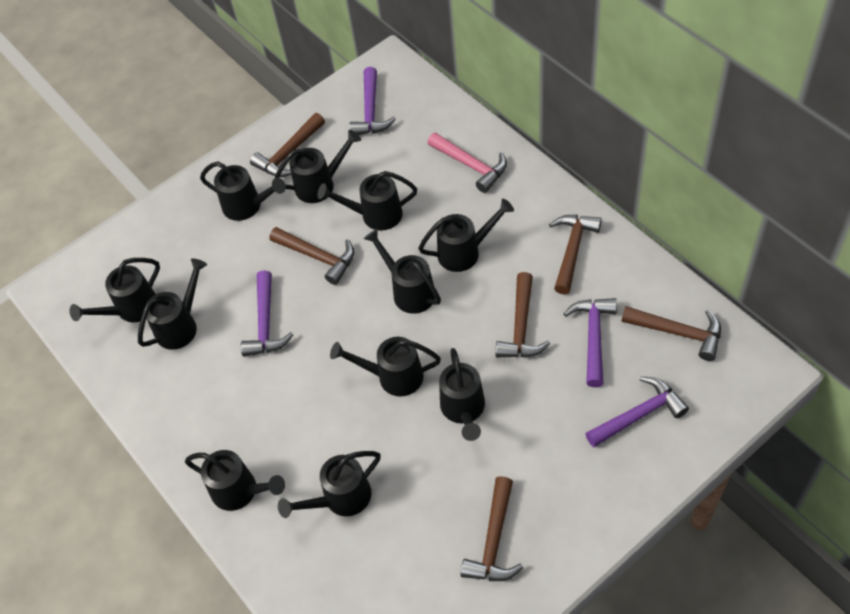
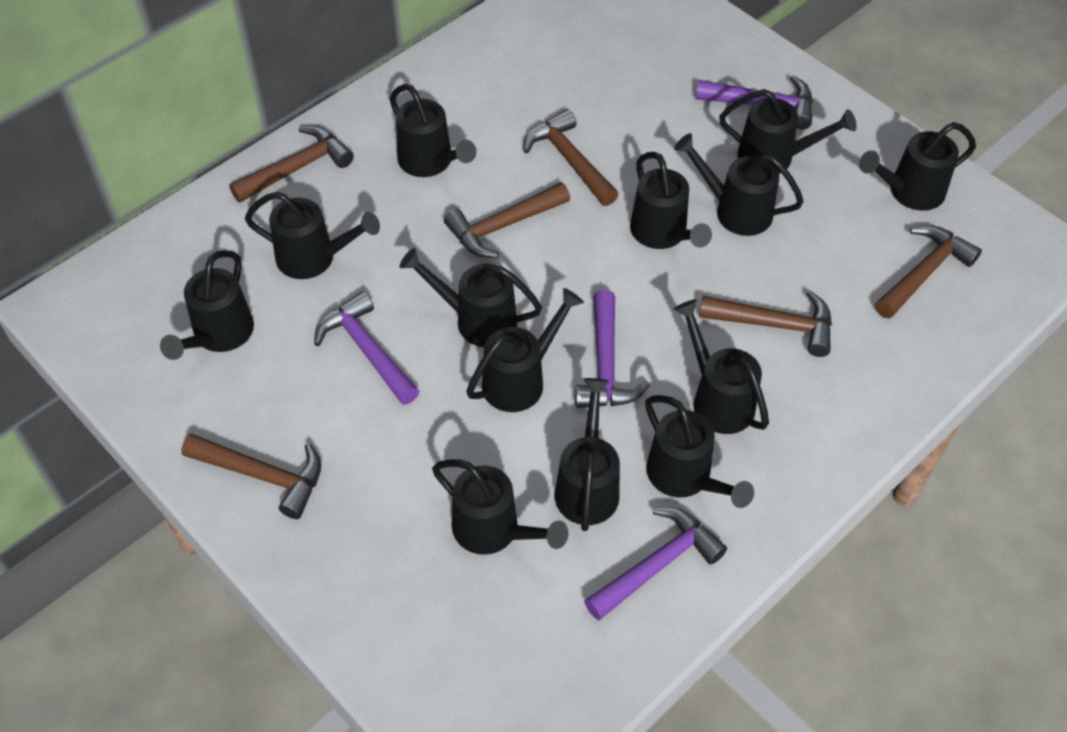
black watering can: [69,258,160,322] [138,258,207,350] [185,450,285,511] [200,161,286,221] [275,130,361,203] [278,451,381,518] [317,171,417,231] [330,337,441,397] [364,229,441,314] [418,199,514,272] [439,348,485,441] = 11 -> [160,250,254,360] [245,192,380,279] [390,84,476,177] [400,248,542,347] [432,460,569,555] [466,288,584,412] [555,378,620,531] [630,152,712,249] [645,395,754,508] [674,133,804,236] [674,299,769,434] [719,89,856,174] [859,122,976,211] = 13
pink hammer: [428,132,507,193] = 1 -> none = 0

